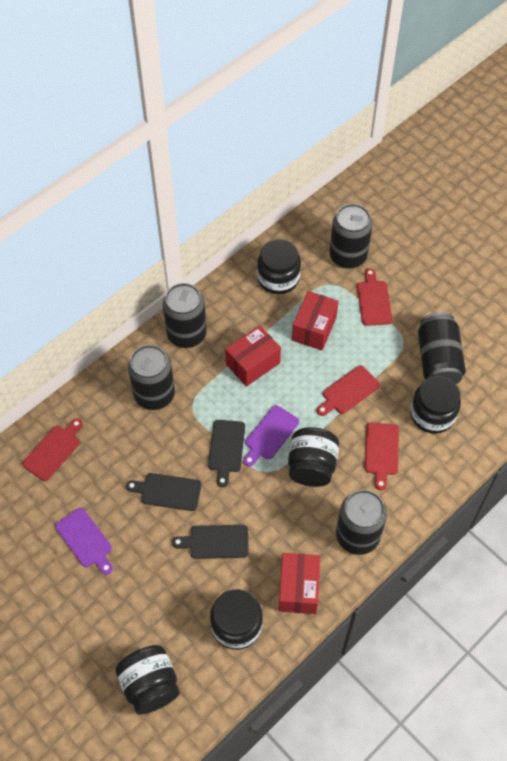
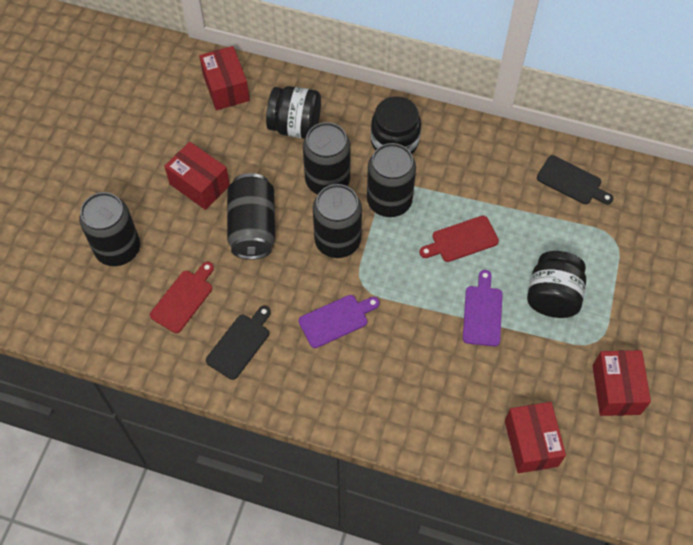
black cutting board: [126,473,201,511] [172,525,249,559] [208,420,245,487] = 3 -> [206,306,271,380] [537,155,614,204] = 2
black jar: [115,645,180,715] [210,589,263,650] [257,239,301,294] [288,427,339,487] [411,376,461,434] = 5 -> [266,86,321,139] [371,96,421,154] [527,251,586,318] = 3
red box: [225,325,281,387] [279,553,320,614] [292,291,339,350] = 3 -> [164,142,230,210] [199,46,250,110] [505,402,566,473] [593,350,651,416] = 4
red cutting board: [22,419,83,481] [317,365,380,416] [357,268,392,326] [365,423,399,490] = 4 -> [150,262,214,333] [419,216,499,262] = 2

